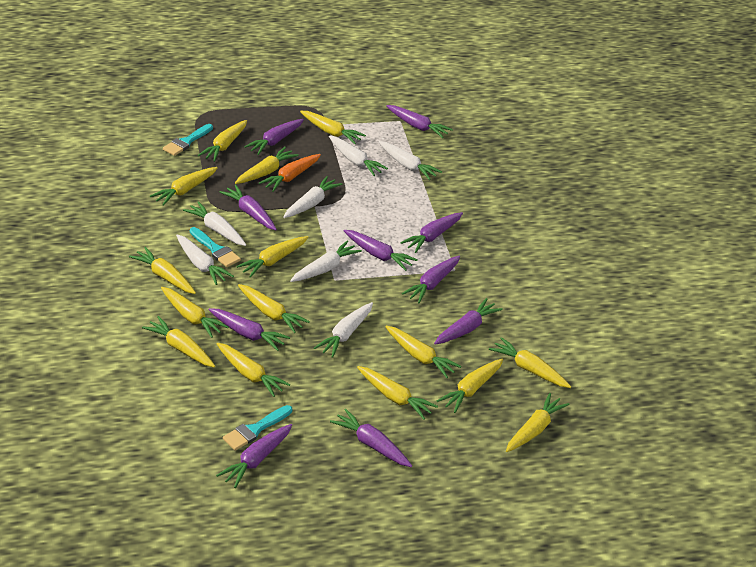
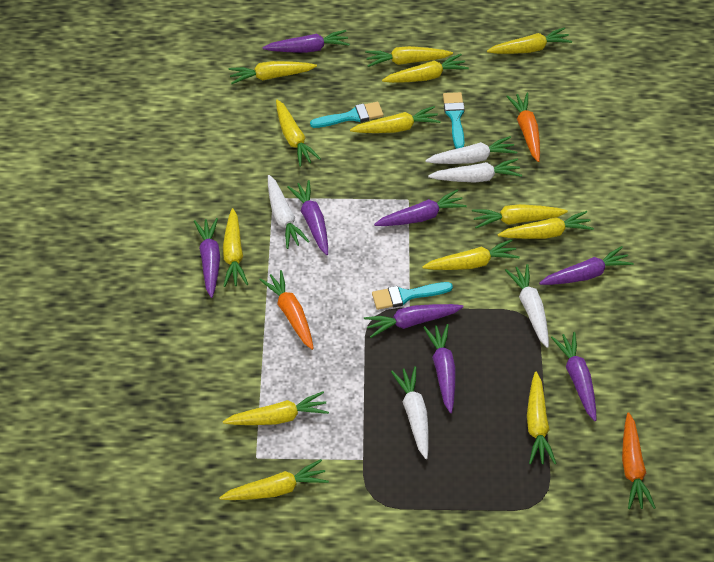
orange carrot: [259,154,321,192] = 1 -> [259,270,314,350] [506,93,540,162] [622,412,656,509] = 3
purple carrot: [209,308,290,351] [216,424,292,488] [220,185,277,230] [244,119,304,155] [330,409,412,467] [344,230,418,271] [387,105,453,138] [400,212,463,253] [402,255,460,303] [434,298,503,345] = 10 -> [194,218,220,298] [262,30,350,53] [287,180,328,255] [364,304,464,338] [374,190,467,226] [423,324,456,413] [539,246,633,285] [551,332,596,421] = 8
white carrot: [176,234,234,285] [183,201,246,246] [283,176,342,218] [290,240,362,282] [314,302,373,358] [329,135,388,176] [379,141,442,180] = 7 -> [268,175,310,249] [391,366,429,459] [425,136,517,164] [428,158,522,183] [505,264,549,348] = 5
yellow carrot: [129,247,196,294] [142,316,215,367] [150,167,218,206] [161,287,228,338] [198,120,247,162] [216,343,290,397] [235,147,299,184] [236,236,308,278] [238,284,310,333] [300,111,366,144] [357,366,438,420] [385,326,461,378] [437,359,503,413] [489,337,571,388] [506,393,570,452] = 15 -> [219,459,329,500] [223,208,248,287] [223,391,329,425] [228,61,317,84] [276,100,321,167] [350,106,441,133] [365,46,453,67] [382,54,469,83] [422,239,520,270] [472,204,568,228] [487,27,572,54] [498,211,594,239] [527,372,556,464] = 13

